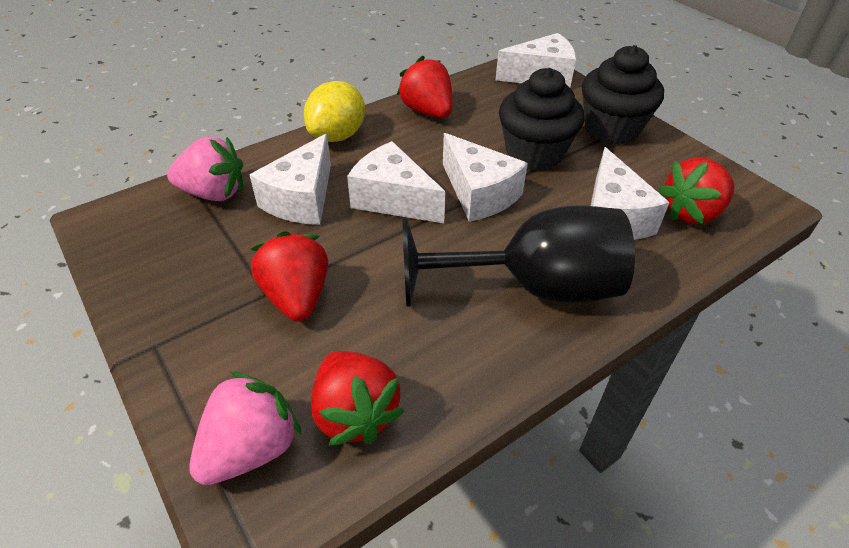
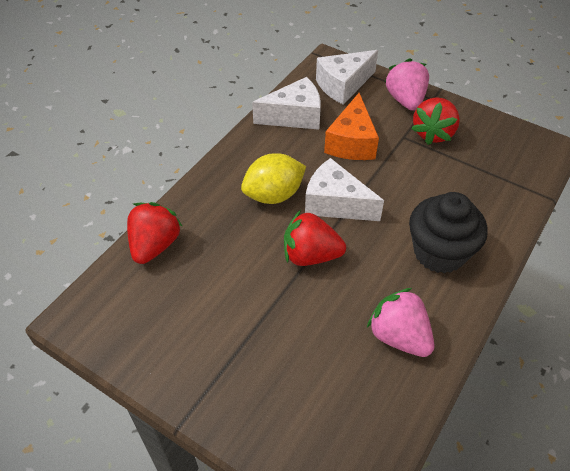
black cupcake: [499,68,584,171] [582,45,664,144] = 2 -> [409,192,488,274] = 1
black goblet: [402,206,635,307] = 1 -> none = 0
orange cheese: none = 0 -> [324,93,379,160] = 1
red strawberry: [251,231,328,321] [311,351,405,446] [397,56,453,118] [659,157,735,224] = 4 -> [127,202,183,264] [284,210,346,266] [411,97,460,145] = 3
white cheese: [249,134,331,225] [347,141,446,223] [443,133,528,222] [495,33,576,88] [591,147,670,240] = 5 -> [252,77,321,130] [305,158,384,221] [316,50,378,105] = 3

